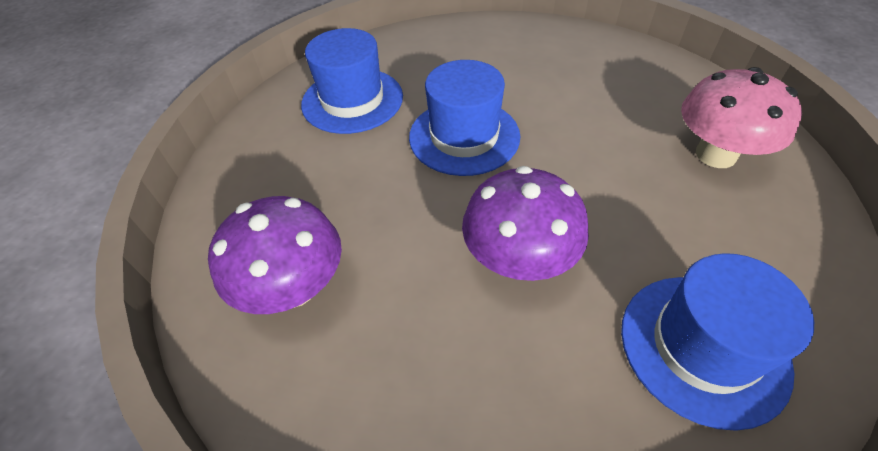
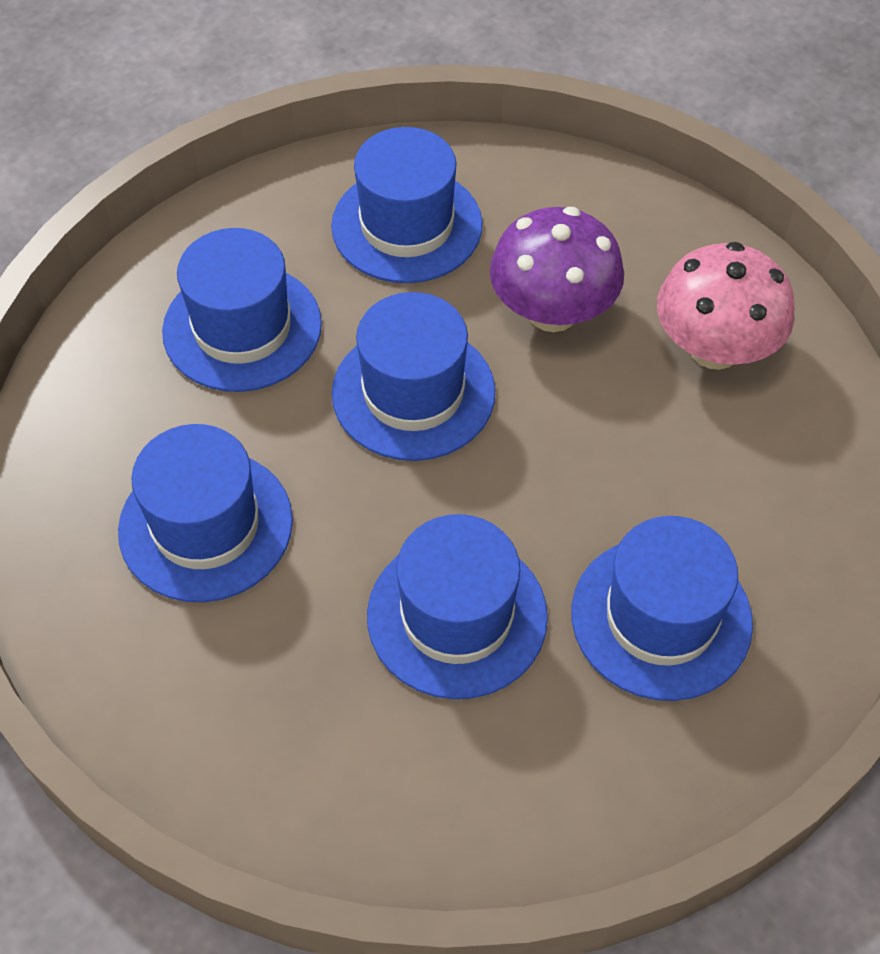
blue hat: [301,28,403,134] [409,60,520,176] [621,253,814,431] = 3 -> [118,424,293,602] [162,228,322,392] [331,127,483,283] [332,292,495,461] [367,514,548,699] [572,516,753,701] = 6
purple mushroom: [208,196,342,314] [462,166,589,281] = 2 -> [489,207,624,332] = 1

